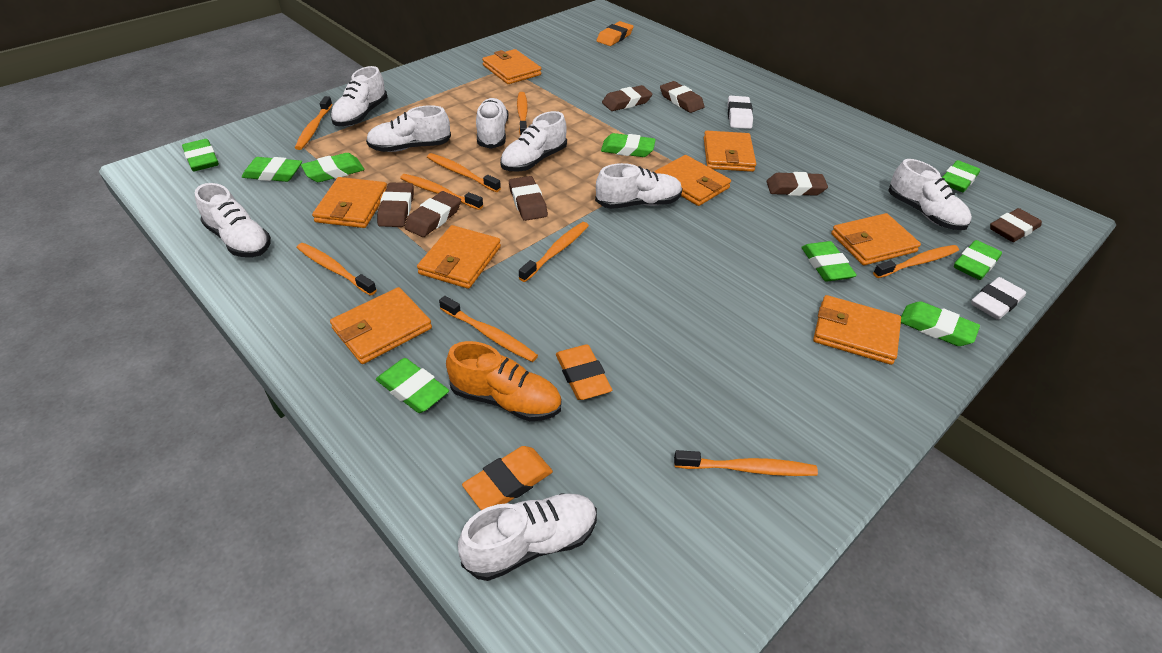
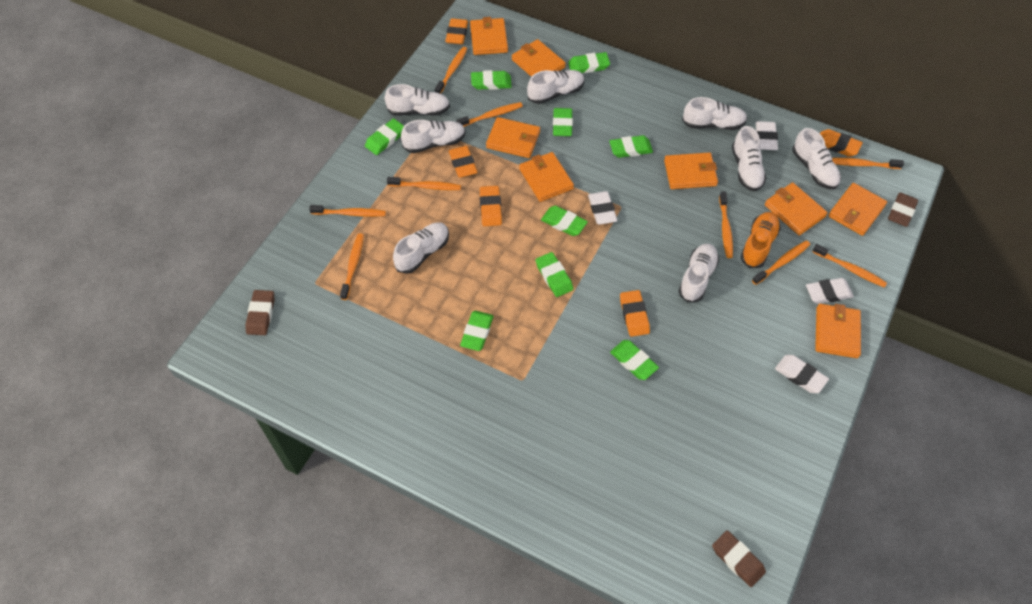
brown eraser: [377,182,414,227] [404,191,461,237] [509,176,548,221] [602,85,652,111] [660,81,705,113] [767,172,828,196] [990,208,1042,242] = 7 -> [245,290,274,335] [712,530,766,587] [888,193,918,227] = 3
orange eraser: [462,446,553,510] [556,344,612,400] [596,21,634,46] = 3 -> [445,18,468,44] [449,146,478,178] [480,186,502,226] [620,290,650,337] [820,129,863,157] = 5
white eraser: [727,96,753,129] [971,277,1026,320] = 2 -> [588,191,617,225] [756,121,778,150] [775,355,829,393] [806,278,854,304] = 4

